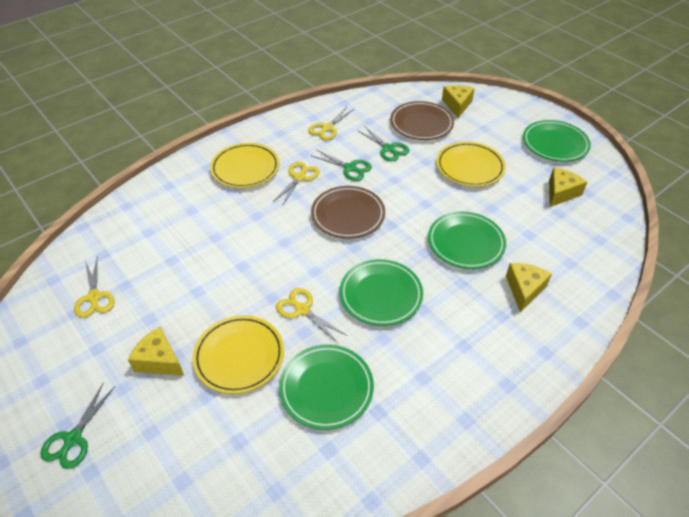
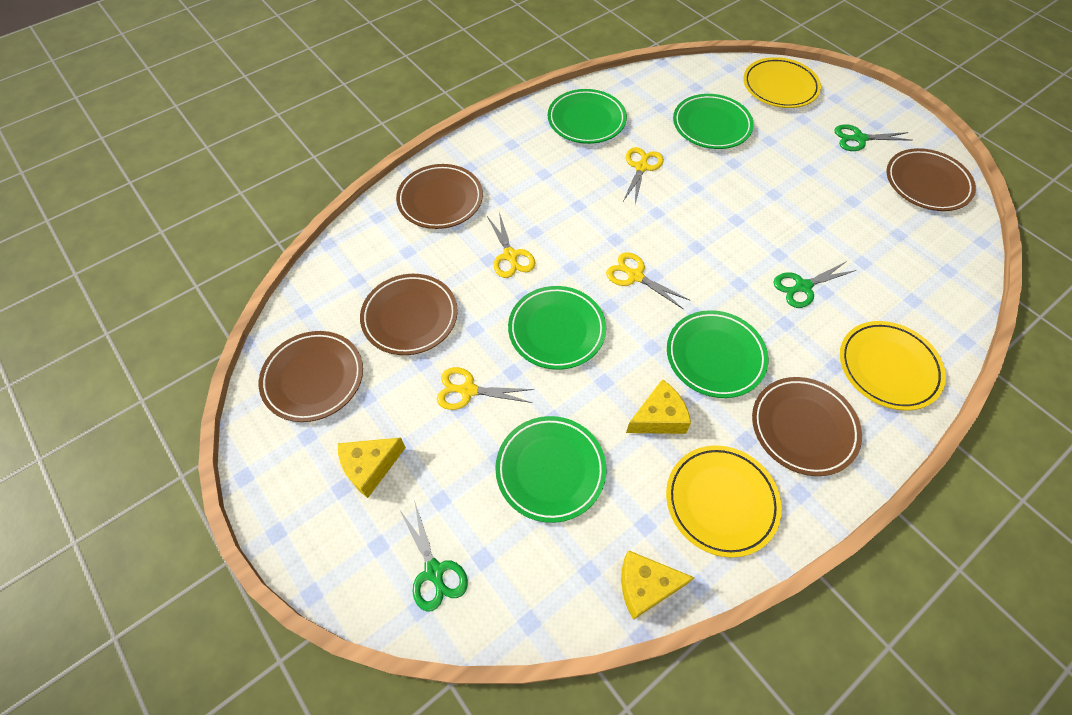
brown plate: [311,186,385,239] [390,101,454,140] = 2 -> [259,331,363,422] [360,274,458,355] [396,164,483,229] [752,377,862,476] [886,148,976,211] = 5
green plate: [279,345,374,430] [340,259,423,326] [428,212,506,269] [523,120,591,162] = 4 -> [495,416,606,523] [508,286,606,370] [548,89,627,144] [667,310,769,398] [673,94,754,149] = 5
yellow cheese: [128,326,184,376] [442,85,475,118] [506,263,552,313] [549,167,587,207] = 4 -> [338,437,406,498] [621,550,695,620] [626,379,691,434] = 3

